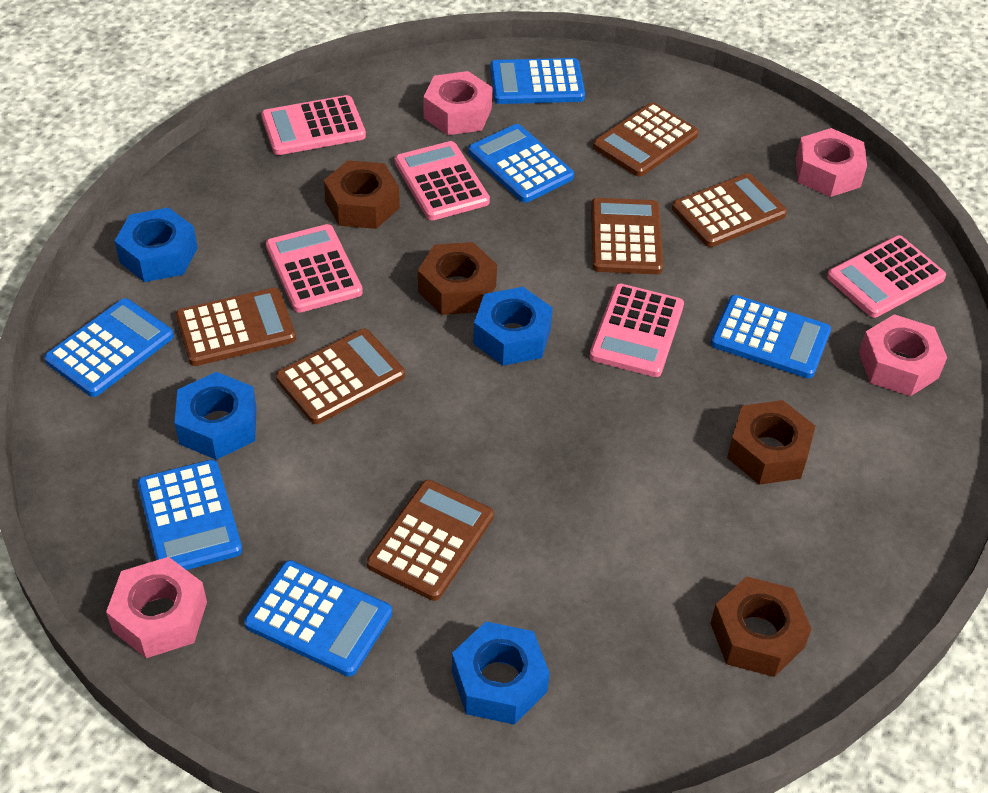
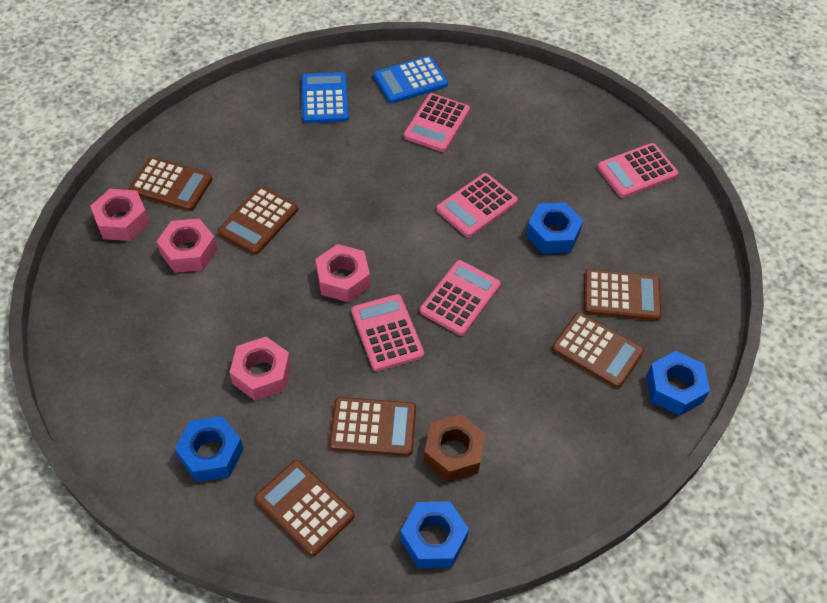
blue calculator: [44,298,174,397] [137,460,242,570] [244,560,392,677] [468,124,574,203] [490,58,585,104] [710,295,831,379] = 6 -> [302,72,349,123] [374,56,448,103] = 2
brown nut: [324,160,400,229] [418,242,497,315] [710,576,812,677] [727,400,816,485] = 4 -> [424,414,486,482] = 1

